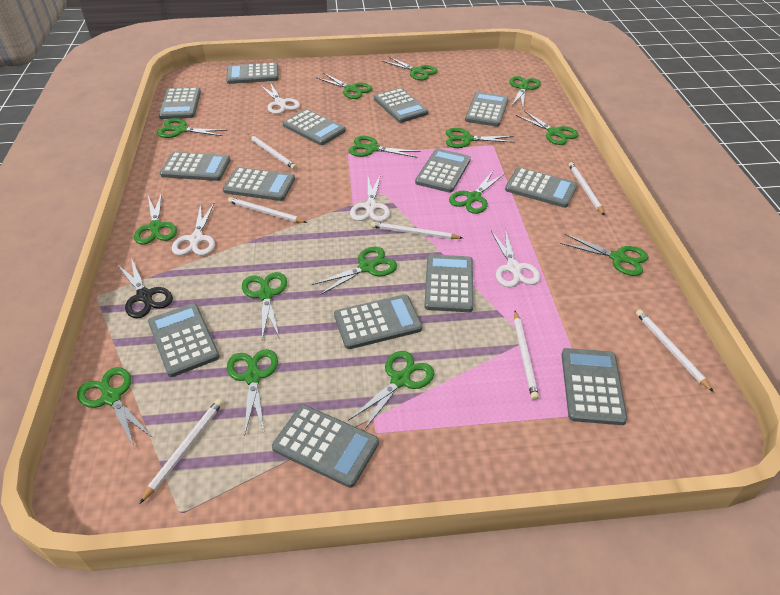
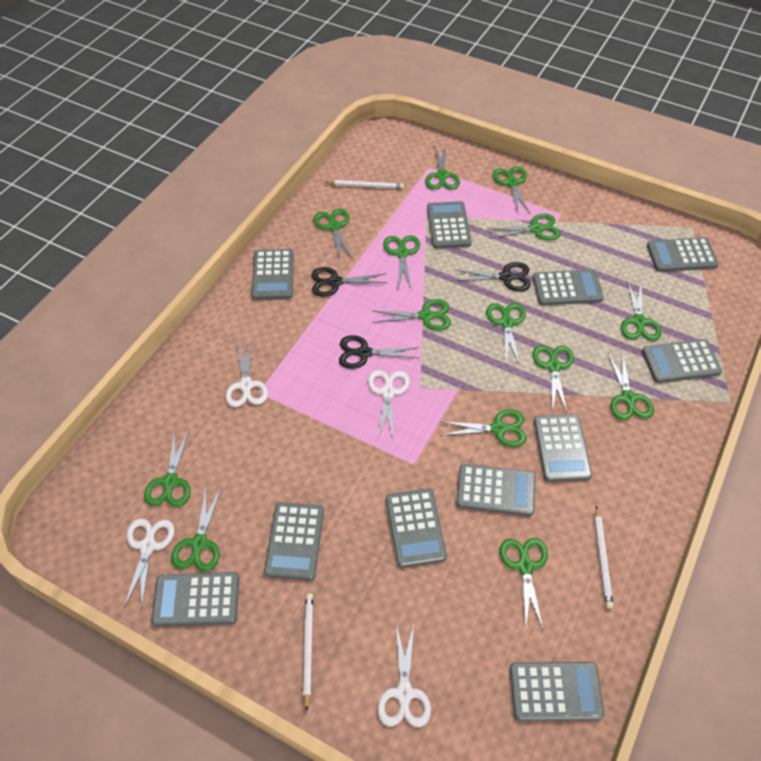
black scissors: [117,258,173,318] = 1 -> [311,267,387,297] [339,335,419,369] [455,262,531,291] = 3
green scissors: [77,367,153,449] [134,192,177,244] [157,118,227,138] [227,349,278,434] [242,272,287,340] [312,247,397,295] [317,73,372,99] [348,351,434,431] [349,136,420,158] [382,56,438,80] [446,128,515,148] [449,171,505,214] [510,76,541,108] [516,110,579,145] [560,234,648,276] = 15 -> [144,430,190,507] [171,487,222,572] [314,209,353,260] [373,299,451,331] [383,235,420,291] [425,145,460,190] [440,409,527,447] [486,303,526,365] [487,214,561,240] [492,166,530,213] [500,538,548,629] [533,345,574,412] [608,353,654,420] [621,281,661,341] = 14
grey calculator: [148,303,220,377] [159,87,201,119] [160,152,231,181] [223,167,295,201] [226,63,279,84] [272,405,379,488] [283,109,346,145] [334,294,422,349] [374,88,428,123] [415,149,471,193] [424,254,473,312] [465,92,508,127] [505,167,578,208] [561,348,627,425] = 14 -> [152,572,239,627] [252,249,294,300] [264,502,324,581] [386,488,447,567] [427,201,472,248] [456,464,535,516] [510,662,604,721] [533,269,604,305] [534,414,592,482] [642,339,722,383] [647,237,719,272] = 11
white pencil: [139,399,223,504] [228,197,307,223] [248,134,297,169] [371,222,463,239] [514,311,539,400] [569,162,605,216] [636,310,714,392] = 7 -> [303,593,313,711] [326,180,404,189] [594,506,613,609] = 3

